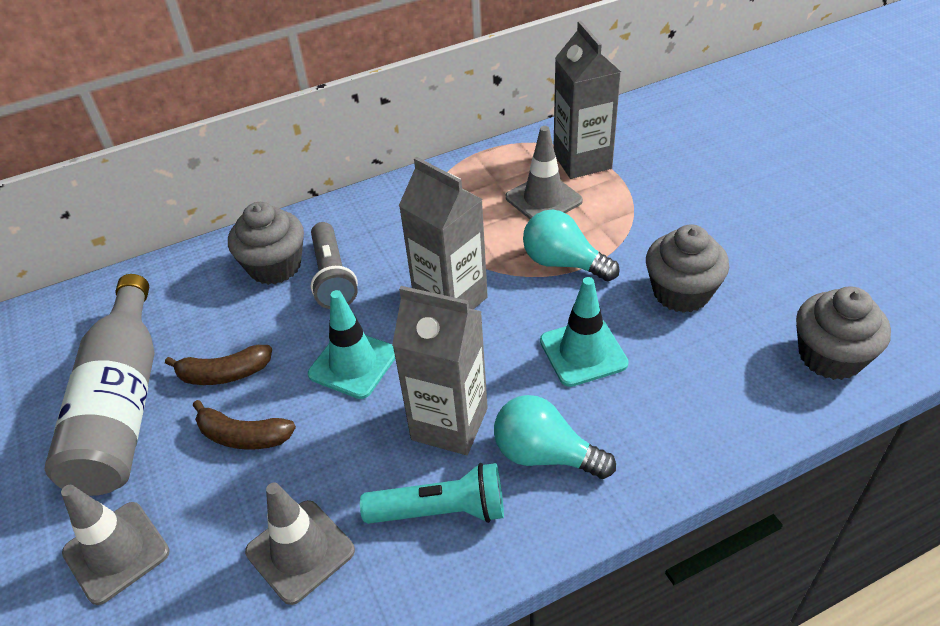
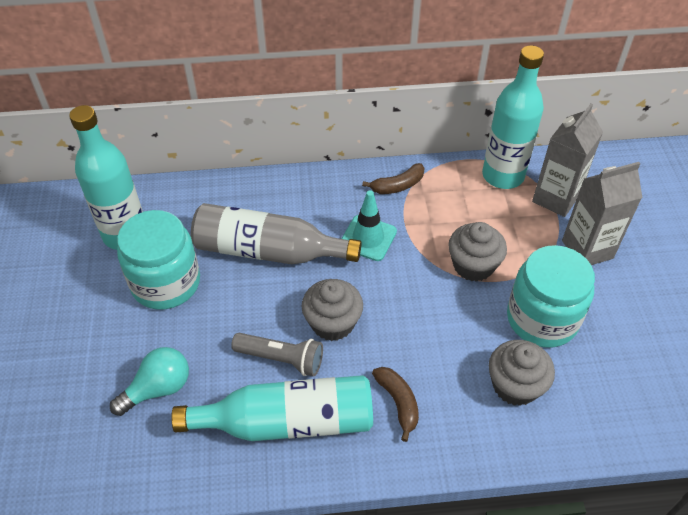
grey carton: [392,286,488,455] [399,157,488,309] [554,21,621,179] = 3 -> [532,104,603,217] [562,162,642,265] = 2
grey traffic cone: [61,485,170,605] [245,483,355,605] [506,126,583,219] = 3 -> none = 0
turquoise bottle: none = 0 -> [69,105,143,250] [171,375,373,441] [482,45,544,189] = 3
turquoise flashlight: [360,463,504,524] = 1 -> none = 0
turquoise jar: none = 0 -> [117,210,200,310] [507,245,595,348] = 2
turquoise light bulb: [494,395,616,479] [523,209,620,281] = 2 -> [110,347,189,416] = 1
turquoise traffic cone: [308,290,395,399] [540,277,629,387] = 2 -> [341,190,397,261] = 1

